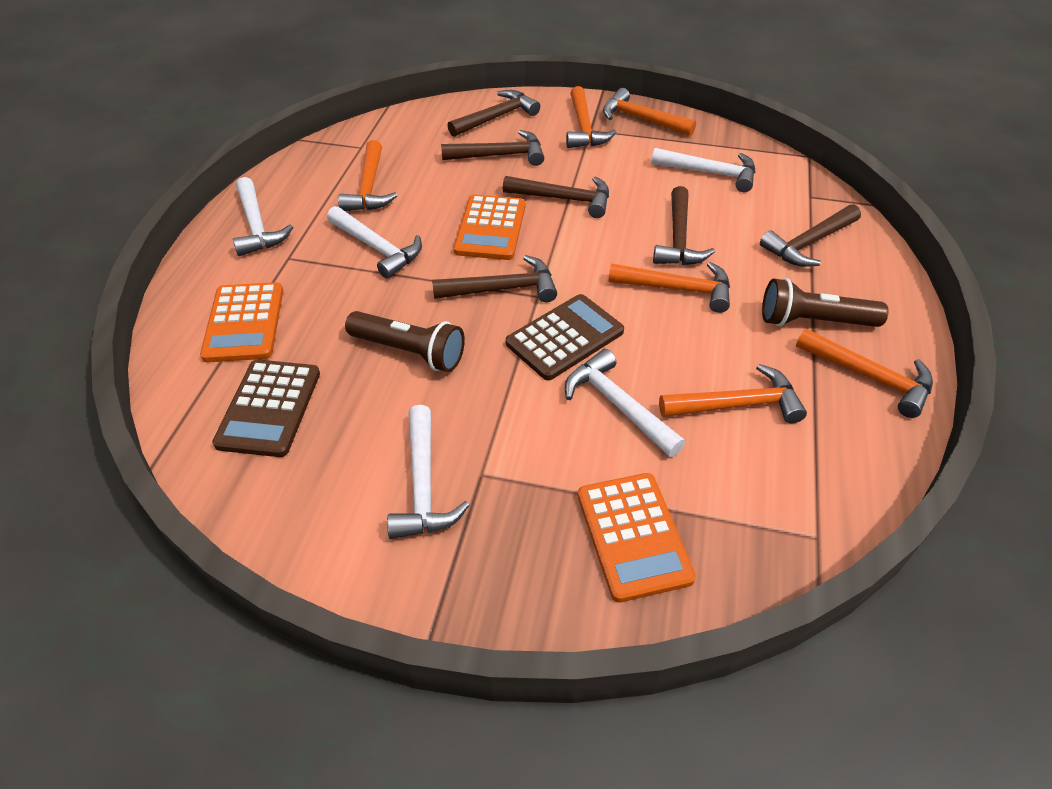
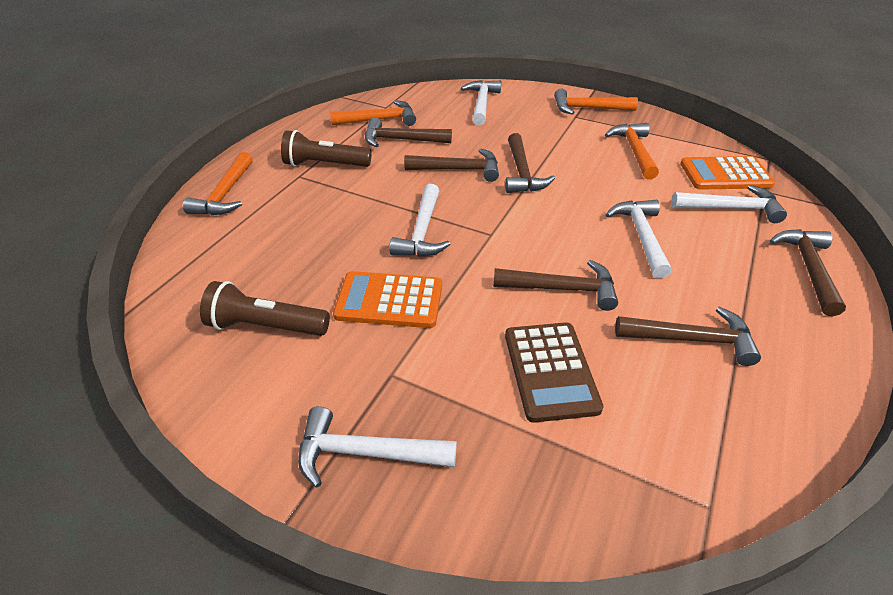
brown calculator: [212,360,320,457] [506,294,624,380] = 2 -> [505,322,604,423] = 1
orange calculator: [200,282,283,363] [454,194,525,260] [578,473,696,603] = 3 -> [333,271,442,328] [680,156,775,190] = 2
orange hammer: [338,140,398,211] [566,86,617,148] [603,88,696,136] [608,262,730,313] [659,364,807,423] [796,328,933,418] = 6 -> [183,152,253,215] [330,100,416,126] [554,88,638,115] [605,123,659,180] = 4

